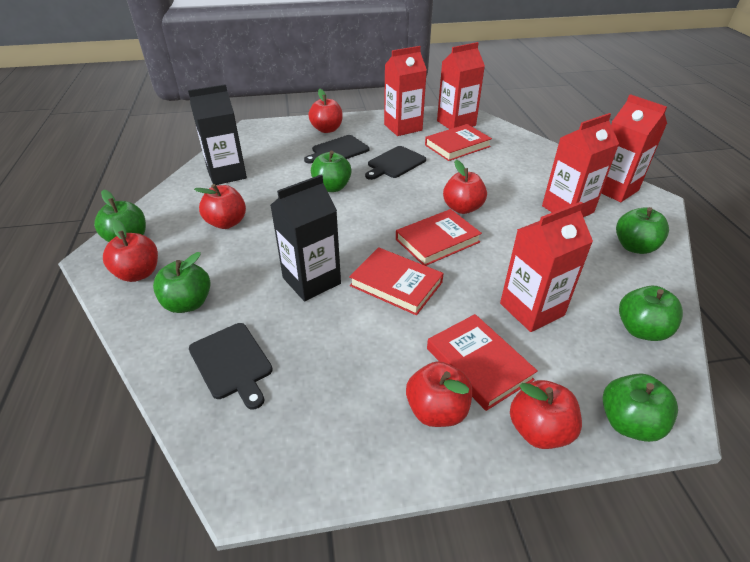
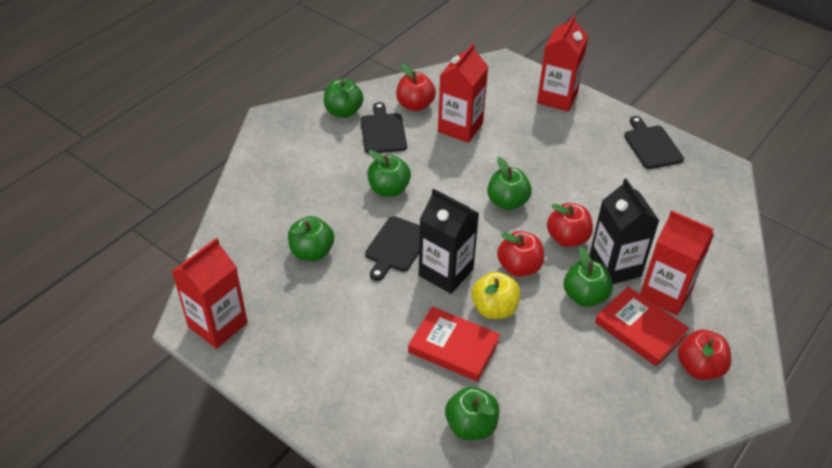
red apple: [103,220,158,282] [194,184,246,229] [308,89,343,133] [406,361,472,427] [443,160,487,214] [510,380,582,449] = 6 -> [396,64,436,111] [497,231,544,277] [547,203,593,247] [678,330,731,380] = 4
red book: [349,247,444,315] [396,209,482,266] [425,124,492,161] [427,314,538,411] = 4 -> [408,307,500,382] [595,287,690,366] = 2
red carton: [384,46,427,136] [437,42,485,129] [500,202,593,332] [542,113,619,217] [601,94,667,202] = 5 -> [172,238,248,349] [438,43,489,143] [537,15,589,112] [640,210,714,315] = 4
yellow apple: none = 0 -> [471,272,520,319] = 1

